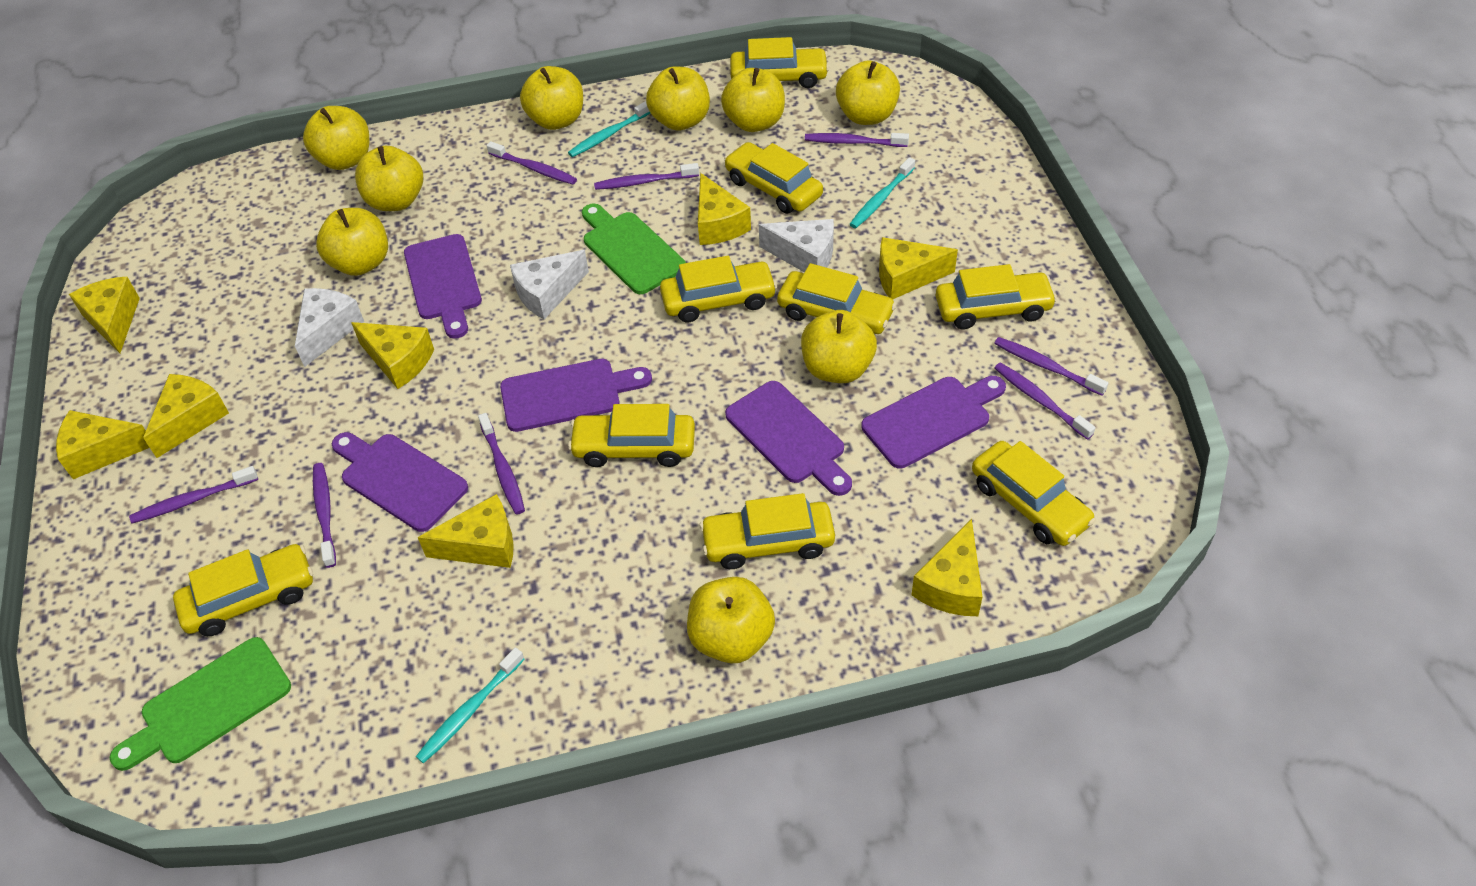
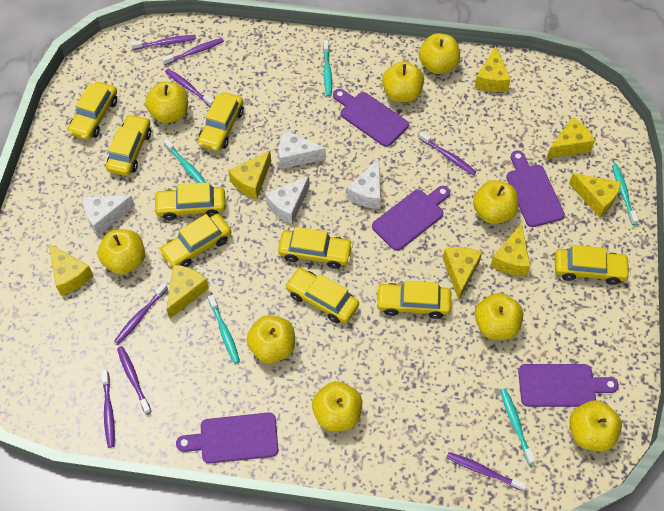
green cutting board: [110,637,291,771] [582,204,686,294] = 2 -> none = 0
turquoise toothbrush: [416,647,525,763] [568,101,650,157] [849,157,915,228] = 3 -> [163,138,207,183] [208,295,240,364] [323,40,332,96] [500,388,535,464] [612,164,639,225] = 5
white cheese: [295,288,364,367] [510,250,589,319] [759,219,834,273] = 3 -> [83,196,135,235] [265,176,309,224] [279,130,326,169] [346,159,381,209] = 4

